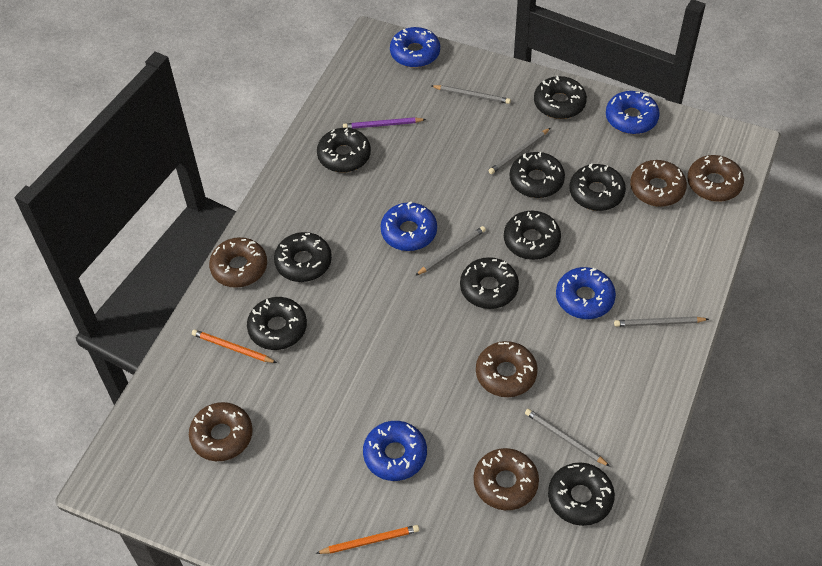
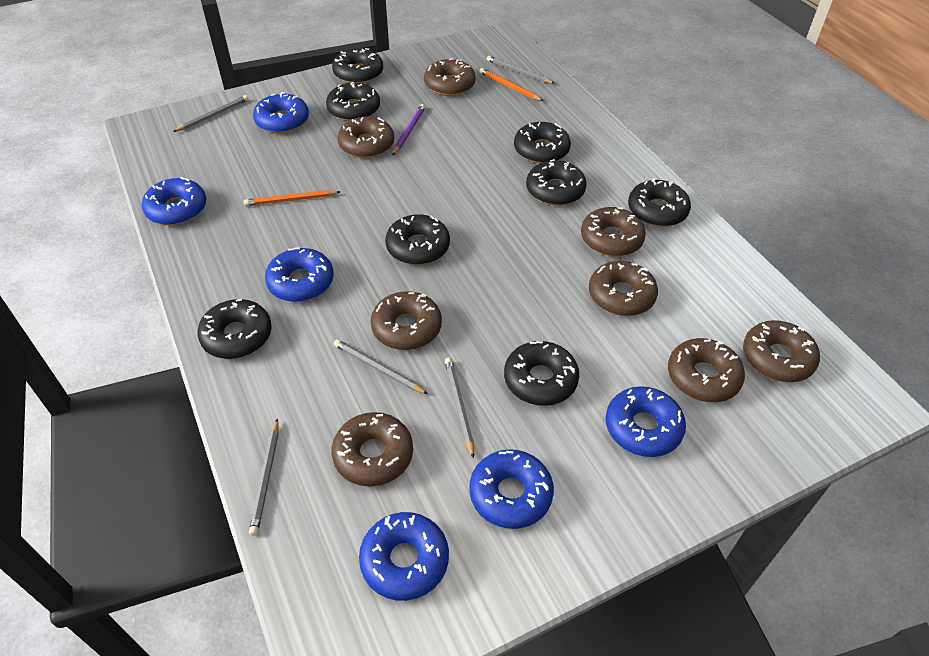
black donut: [247,297,307,350] [274,232,332,282] [317,128,371,173] [460,257,519,309] [504,211,561,260] [509,152,565,198] [534,76,587,119] [548,462,615,526] [570,163,626,211] = 9 -> [197,299,272,359] [326,82,380,121] [332,48,383,83] [385,214,450,265] [504,341,579,406] [514,122,571,163] [526,159,587,206] [628,178,691,227] = 8
blue donut: [363,421,427,481] [381,202,437,251] [390,27,440,68] [556,267,616,319] [606,91,660,134] = 5 -> [142,177,206,225] [253,92,309,133] [265,248,334,302] [359,512,449,601] [469,449,554,529] [606,386,686,457] = 6
brown donut: [189,402,253,461] [209,237,267,288] [473,448,539,510] [476,341,538,397] [630,160,687,207] [687,155,744,202] = 6 -> [332,412,413,487] [337,117,394,158] [371,291,442,350] [424,58,476,96] [581,207,646,256] [589,261,658,316] [668,338,745,402] [743,320,820,382] = 8

